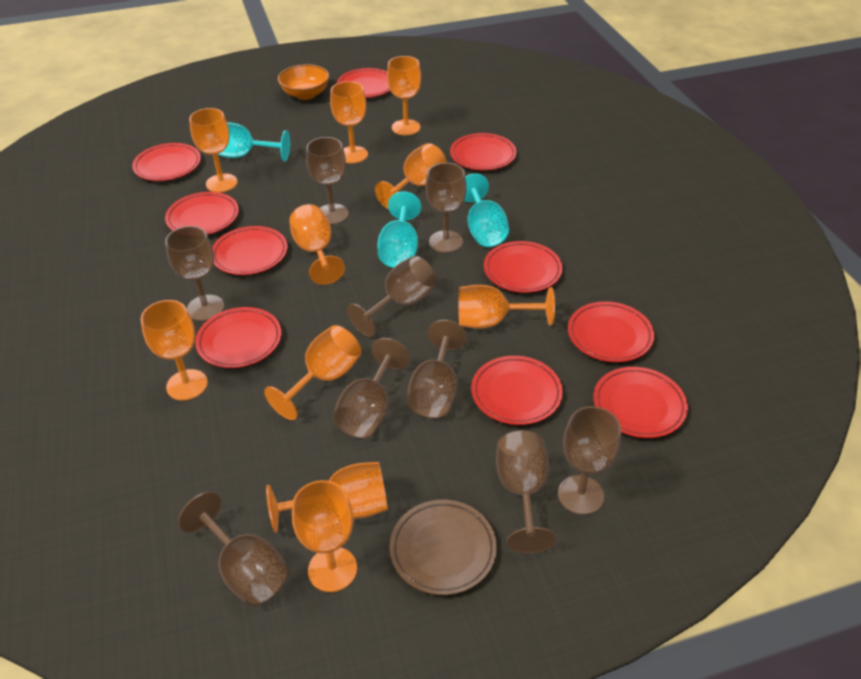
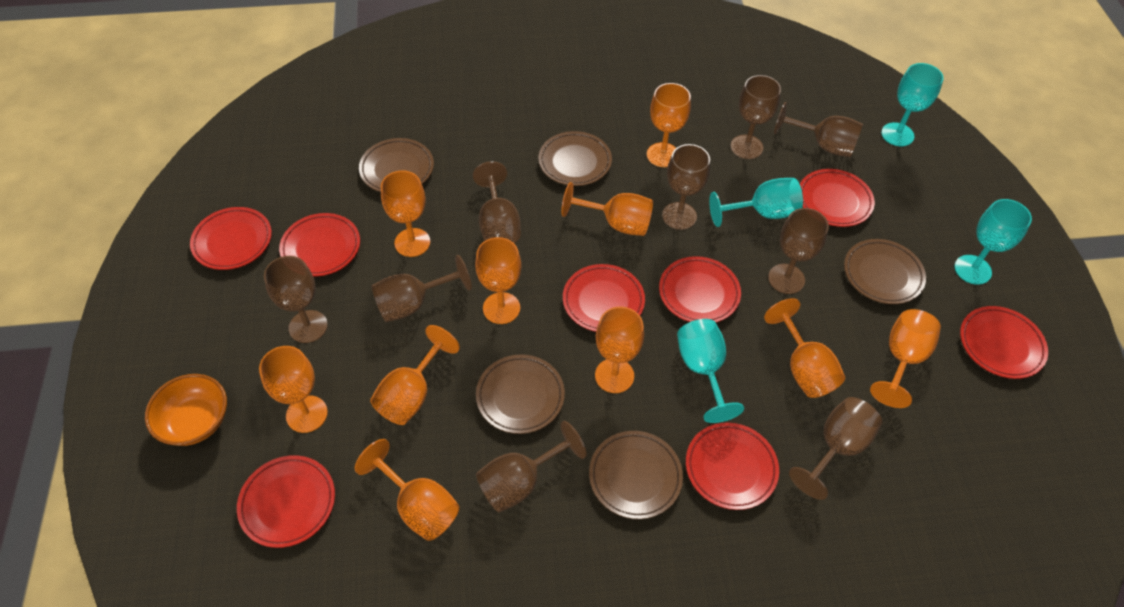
brown plate: [390,500,497,595] = 1 -> [359,138,434,192] [476,355,565,434] [538,131,612,186] [589,431,683,519] [844,239,926,304] = 5
red plate: [132,143,201,181] [165,192,239,235] [195,307,282,368] [212,226,288,275] [337,68,390,98] [450,133,517,171] [471,356,563,425] [484,241,563,293] [568,301,654,363] [593,367,688,438] = 10 -> [190,207,272,270] [237,455,335,548] [279,213,360,277] [563,264,645,332] [659,256,741,323] [686,423,779,510] [800,169,875,227] [960,306,1048,379] = 8
turquoise goblet: [218,122,290,161] [377,191,421,268] [464,173,509,247] = 3 -> [677,319,744,423] [709,178,803,227] [881,63,944,146] [955,199,1032,285] = 4

